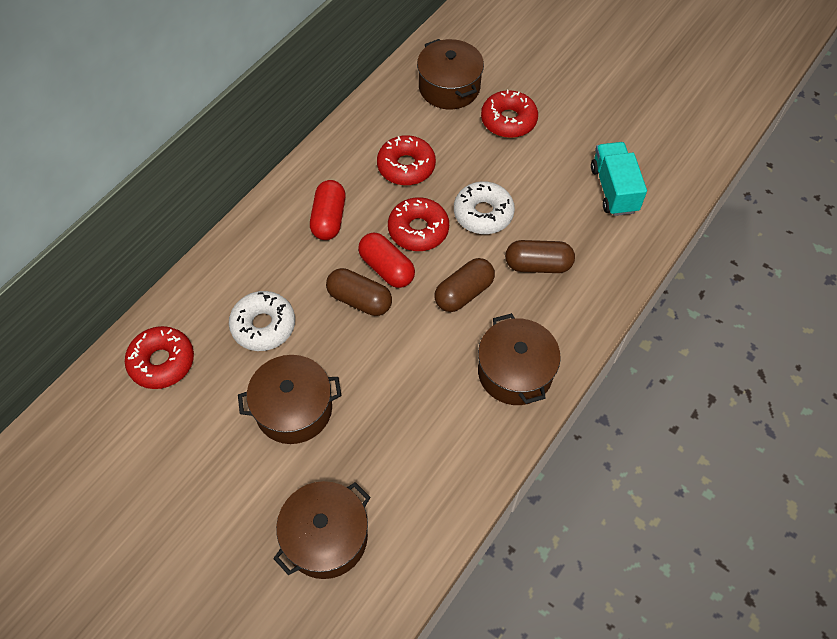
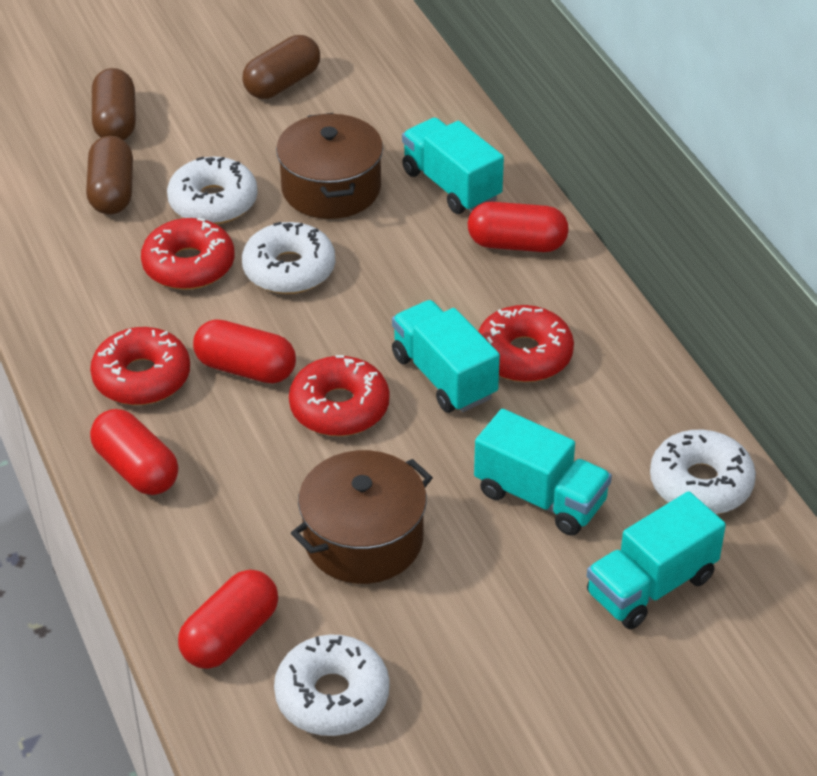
brown pot: [238,355,342,444] [273,481,371,579] [417,39,484,109] [478,313,561,405] = 4 -> [276,113,383,219] [291,450,433,584] = 2
red capsule: [310,180,346,240] [358,233,415,288] = 2 -> [90,409,178,495] [178,569,278,669] [193,319,296,383] [468,202,569,252] = 4
turquoise truck: [591,142,647,216] = 1 -> [392,300,500,413] [402,117,504,214] [474,409,612,536] [587,491,726,629] = 4
white donut: [229,291,295,351] [454,181,515,234] = 2 -> [167,156,258,224] [242,222,335,294] [274,634,390,736] [650,430,756,514] = 4

